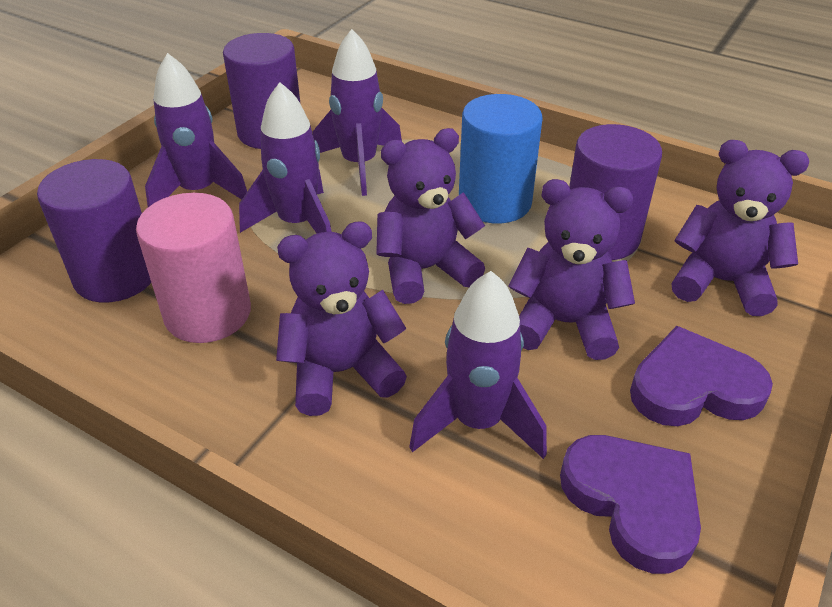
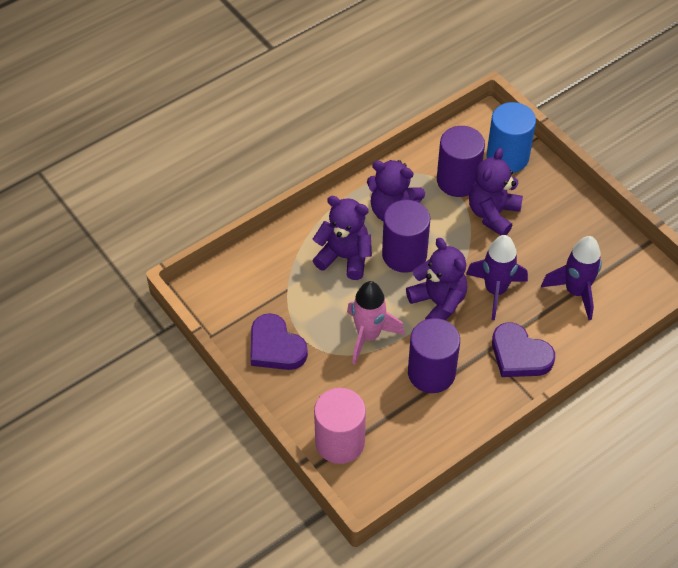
pink rocket: none = 0 -> [347,281,405,364] = 1
purple rocket: [145,53,247,207] [239,82,332,233] [313,29,402,196] [409,271,547,459] = 4 -> [466,235,528,320] [541,236,602,320] = 2

